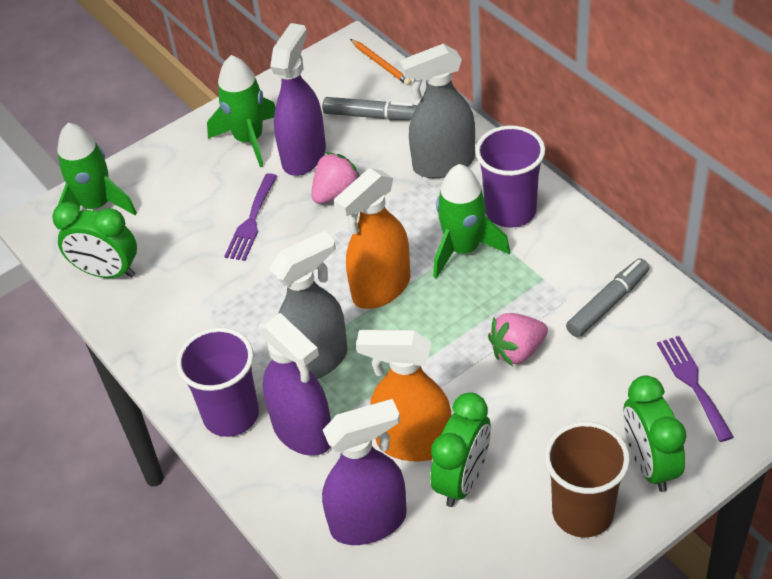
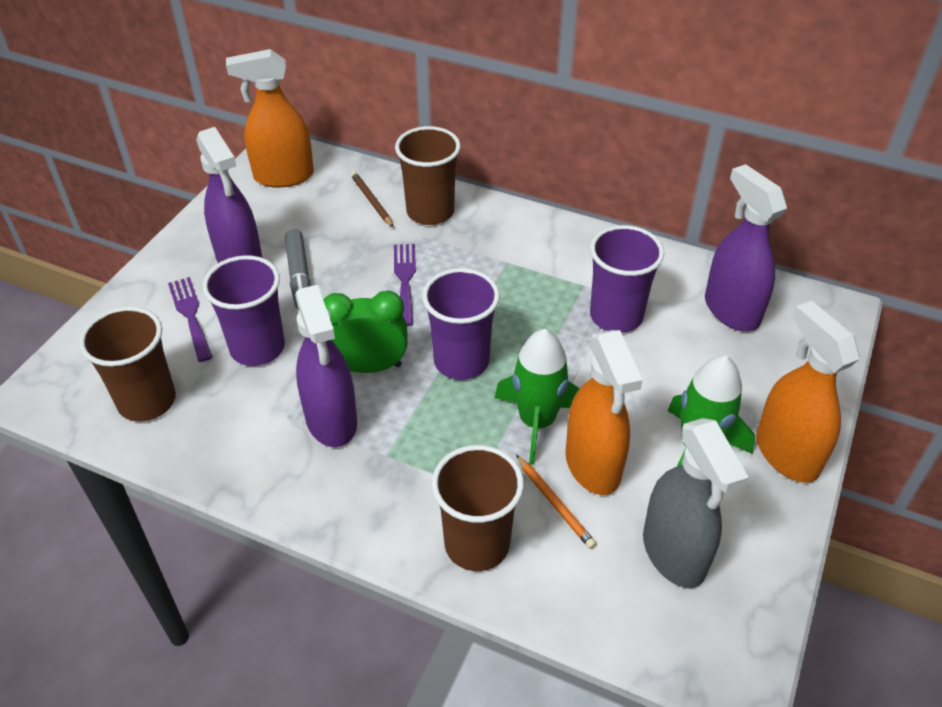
brown cup: [544,422,630,537] = 1 -> [79,306,176,421] [395,126,461,225] [432,445,524,571] = 3
brown pencil: none = 0 -> [351,171,394,228] = 1
green clock: [52,202,137,278] [431,392,491,507] [623,376,686,492] = 3 -> [323,291,408,373] = 1
green rocket: [57,123,137,215] [207,55,276,167] [433,164,510,279] = 3 -> [495,329,580,465] [668,356,755,466] = 2
grey marker: [323,97,417,120] [566,258,649,338] = 2 -> [285,229,311,309] = 1
grey spray bottle: [269,231,348,379] [399,44,475,178] = 2 -> [643,418,749,588] = 1
orange spray bottle: [334,168,410,309] [356,330,451,462] = 2 -> [226,49,314,188] [565,330,643,495] [756,301,860,483] = 3
pink strawberry: [311,152,360,204] [488,313,548,366] = 2 -> none = 0
purple cup: [176,328,259,437] [475,125,545,228] = 2 -> [203,255,285,366] [422,268,500,380] [590,225,664,333] = 3

